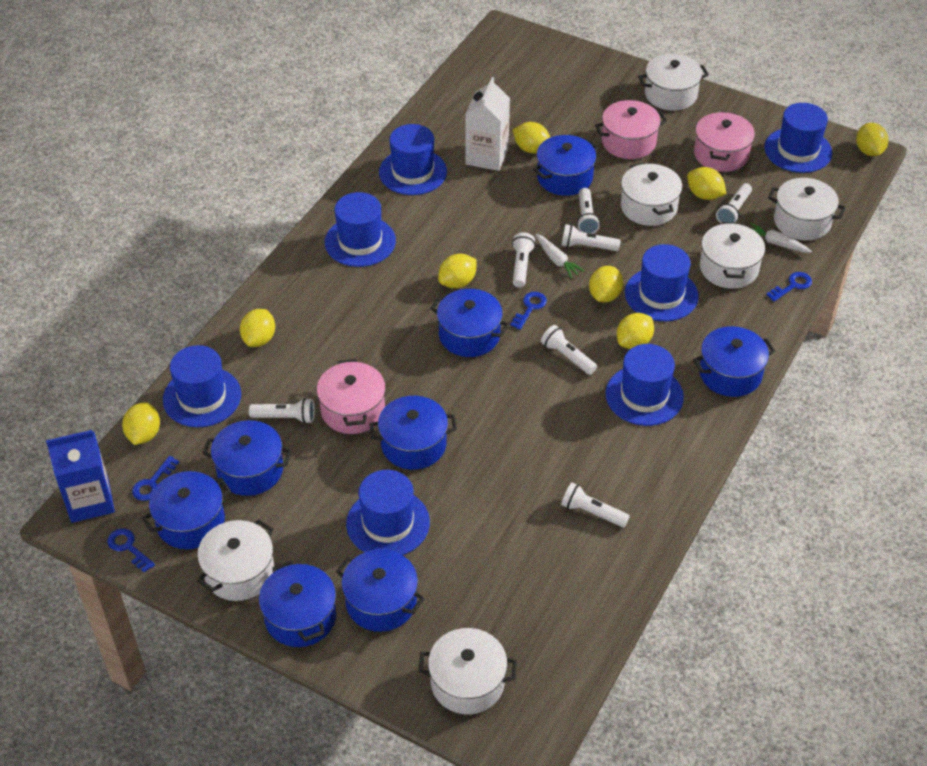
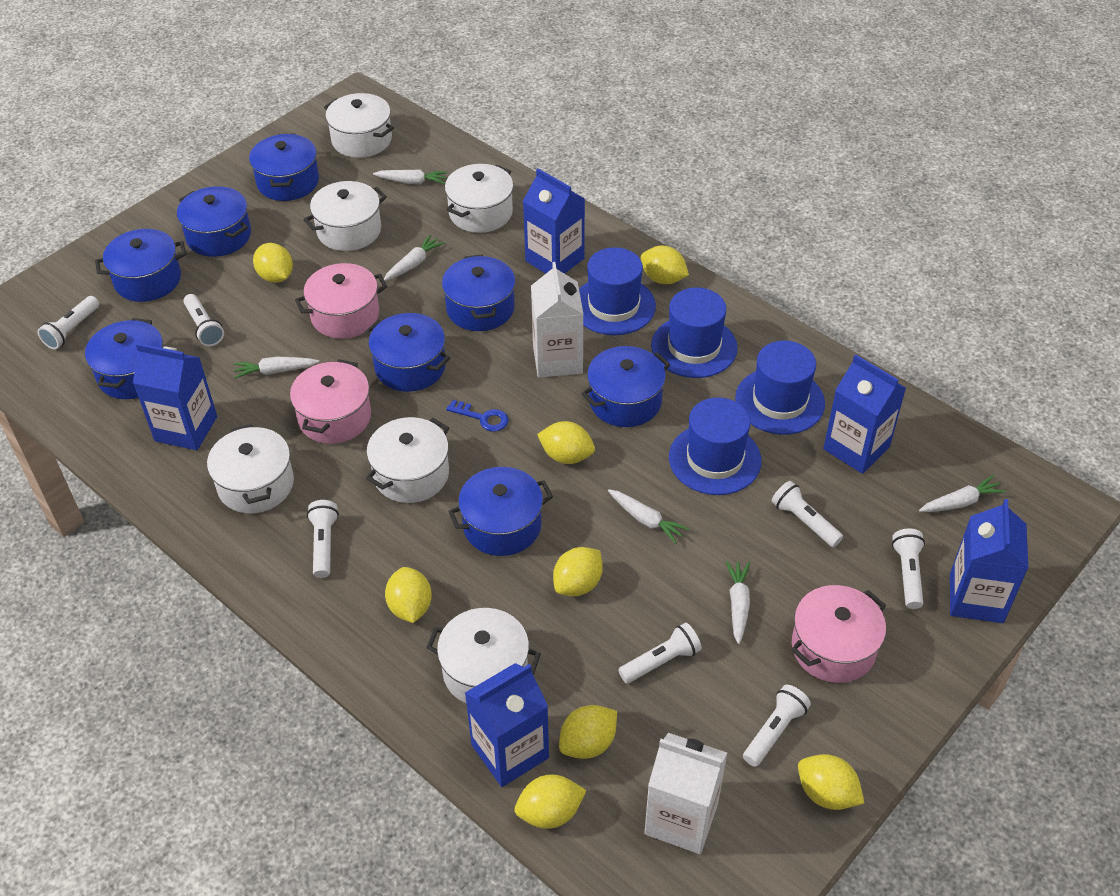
blue carton: [46,430,115,523] = 1 -> [133,343,217,450] [465,663,549,787] [523,168,585,274] [823,354,906,474] [950,499,1028,623] = 5
blue hat: [163,345,241,427] [325,192,396,267] [346,470,430,555] [379,124,447,195] [605,344,684,426] [625,244,699,321] [764,103,832,173] = 7 -> [579,247,656,335] [651,287,738,378] [669,397,761,495] [735,341,825,435] = 4
blue key: [108,529,155,572] [132,456,179,501] [510,292,547,330] [766,272,812,302] = 4 -> [446,400,509,432] = 1
white carrot: [535,234,585,279] [750,223,812,253] = 2 -> [234,357,319,379] [373,170,448,184] [384,235,445,281] [608,489,689,544] [726,561,750,644] [919,475,1006,512] = 6
white carton: [465,77,510,171] = 1 -> [531,262,583,378] [644,733,727,854] = 2

